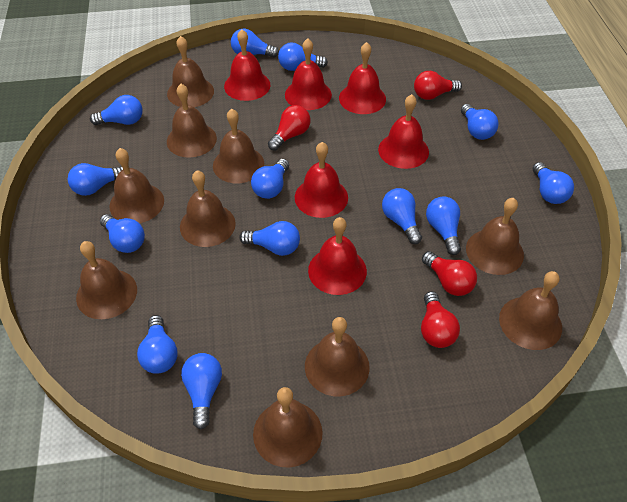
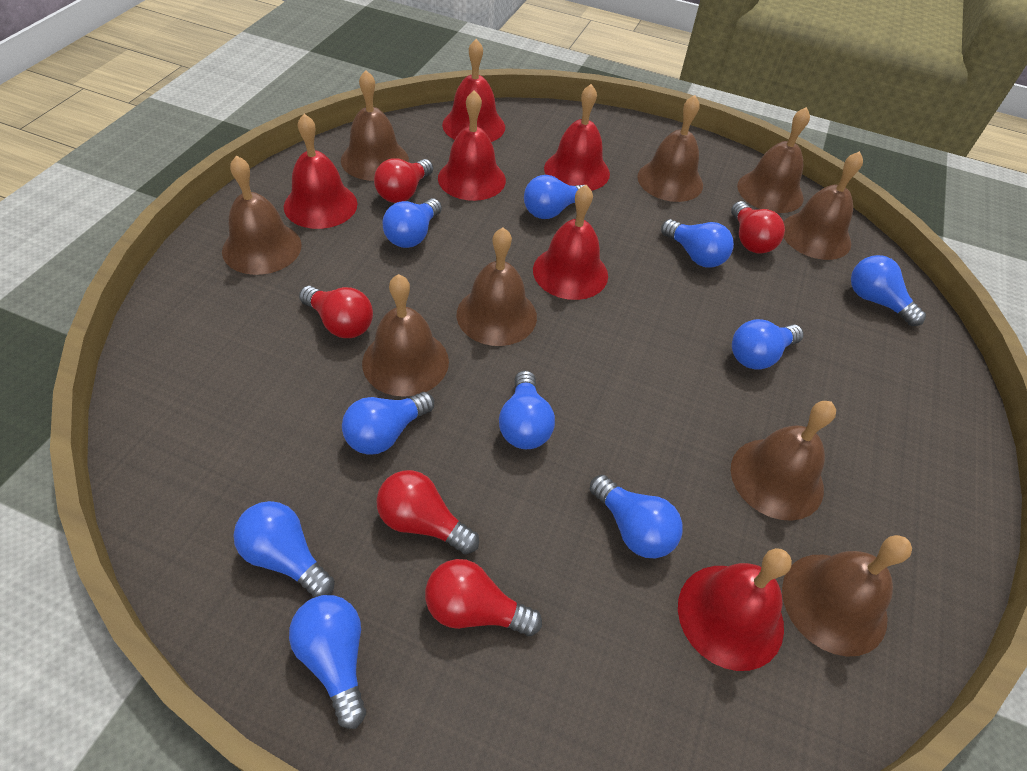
blue light bulb: [68,163,123,196] [90,95,143,125] [100,214,145,253] [137,315,178,374] [181,353,222,429] [231,29,279,58] [239,221,300,256] [251,159,289,199] [278,42,328,71] [382,188,422,244] [426,196,461,255] [461,104,499,140] [533,162,574,204] = 13 -> [234,501,335,598] [289,595,366,729] [342,392,434,455] [383,198,442,248] [499,370,555,449] [524,175,585,219] [590,475,683,558] [661,219,734,268] [732,319,804,370] [851,255,926,326] = 10
brown bell: [76,241,137,319] [109,148,164,223] [167,36,214,107] [167,84,217,158] [180,170,236,247] [213,109,264,183] [253,387,323,468] [305,317,370,396] [466,198,524,275] [499,271,562,350] = 10 -> [222,156,302,275] [341,70,409,181] [362,274,449,397] [457,227,537,346] [637,95,703,202] [731,401,836,521] [737,107,810,213] [782,535,912,657] [783,151,863,260] = 9
red light bulb: [268,105,311,151] [414,71,462,100] [421,291,460,348] [422,251,477,296] = 4 -> [299,286,373,338] [374,158,433,203] [376,470,479,554] [425,559,542,636] [731,201,785,254] = 5

